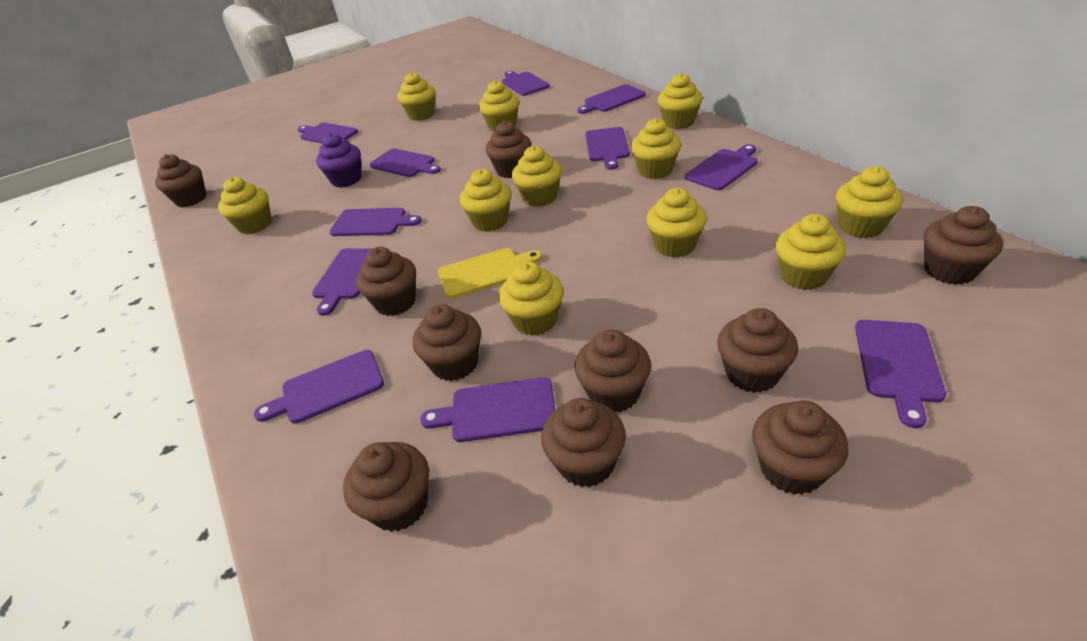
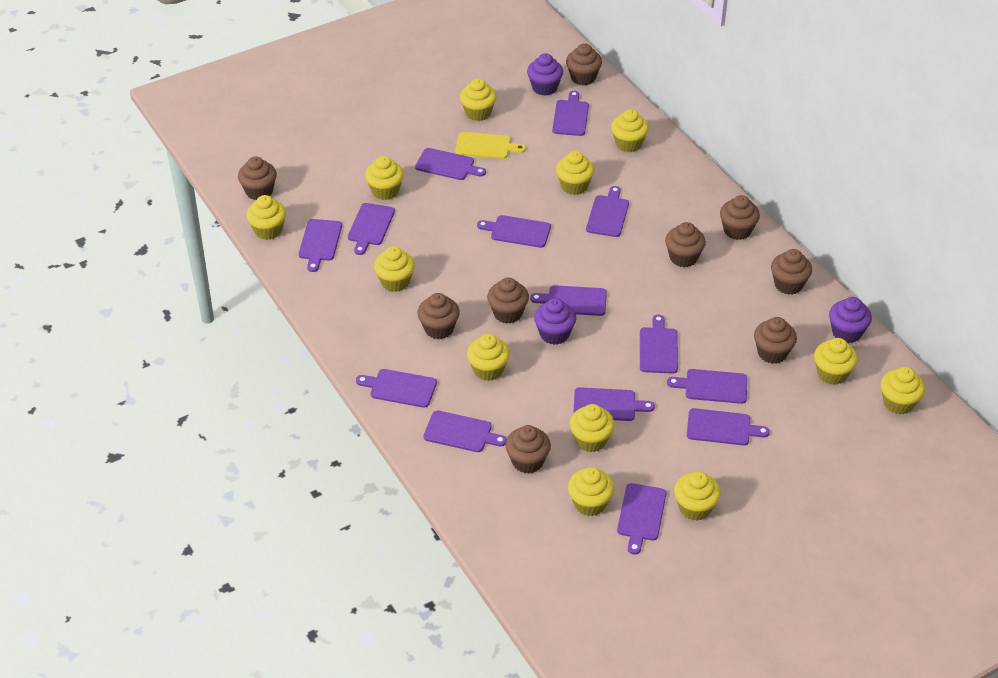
brown cupcake: [155,154,207,207] [343,442,429,532] [356,247,416,316] [413,304,481,381] [486,121,532,178] [541,398,626,487] [575,329,651,412] [717,308,798,393] [752,400,849,495] [924,206,1003,285] = 10 -> [238,156,277,200] [418,293,460,339] [487,278,529,324] [505,425,551,474] [566,43,602,85] [665,222,706,267] [720,195,760,240] [754,317,797,364] [771,249,812,295] = 9
purple cupcake: [316,133,362,188] = 1 -> [527,53,563,96] [534,298,576,345] [829,297,872,343] = 3
purple cutting board: [254,350,384,424] [298,123,358,144] [312,248,373,316] [329,208,422,236] [369,149,441,177] [420,377,555,442] [502,71,550,96] [577,84,646,114] [585,127,630,170] [685,144,758,190] [855,320,946,428] = 11 -> [299,219,342,272] [348,203,395,255] [356,369,437,408] [415,148,486,180] [423,410,507,452] [477,215,551,248] [530,285,607,316] [552,91,589,136] [573,387,655,421] [586,186,629,237] [617,483,666,555] [640,315,678,373] [667,369,747,404] [687,408,770,445] = 14
yellow cupcake: [218,177,272,235] [398,72,435,121] [460,169,511,232] [479,80,519,132] [499,261,564,336] [512,146,562,207] [631,118,681,179] [646,188,707,257] [658,73,702,129] [776,214,846,290] [836,166,903,238] = 11 -> [246,195,286,240] [365,156,404,200] [374,246,415,292] [460,78,497,121] [467,334,510,381] [556,151,594,195] [568,467,614,516] [570,404,615,452] [611,109,649,152] [674,471,721,521] [814,338,858,385] [881,367,925,414] = 12

